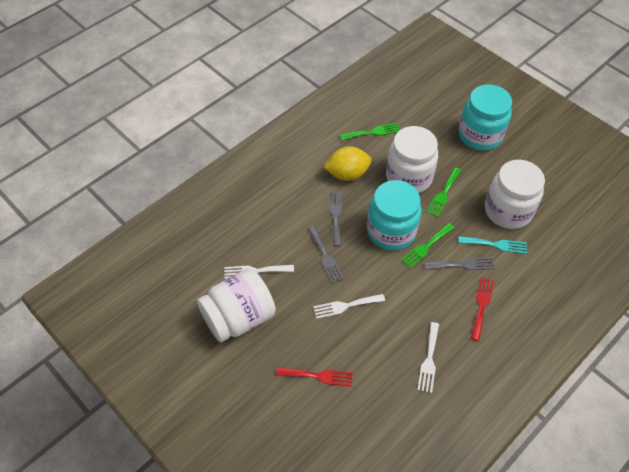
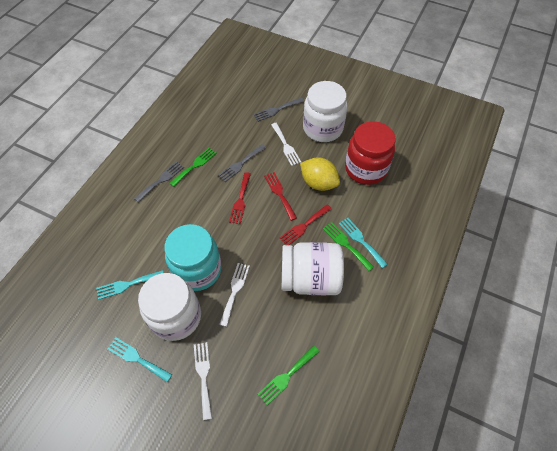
red fork: [276,367,353,386] [471,277,494,341] = 2 -> [229,172,251,224] [264,172,297,221] [280,204,332,245] = 3
red jar: none = 0 -> [345,121,396,185] = 1
turquoise fork: [459,236,527,254] = 1 -> [96,270,164,300] [107,337,172,382] [339,218,388,268] = 3
turquoise jar: [367,180,421,251] [458,84,512,151] = 2 -> [165,224,222,291] = 1

